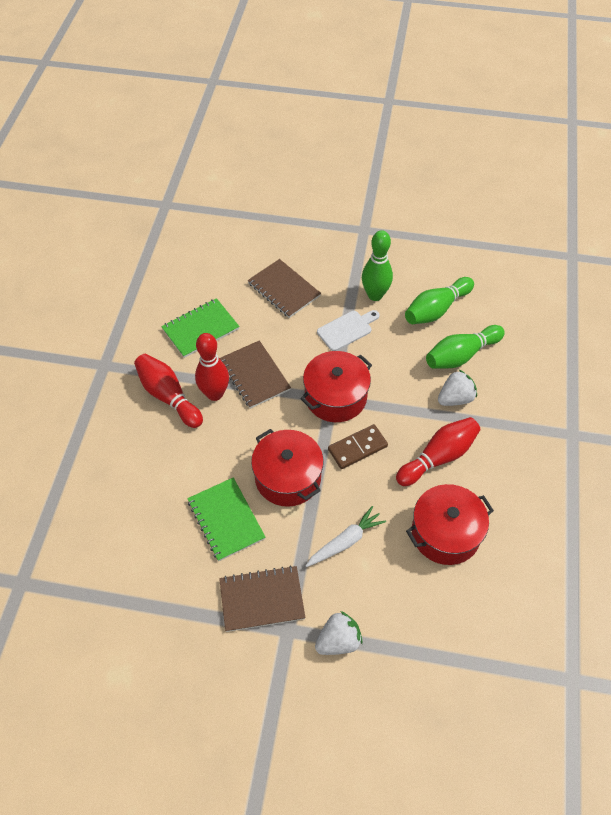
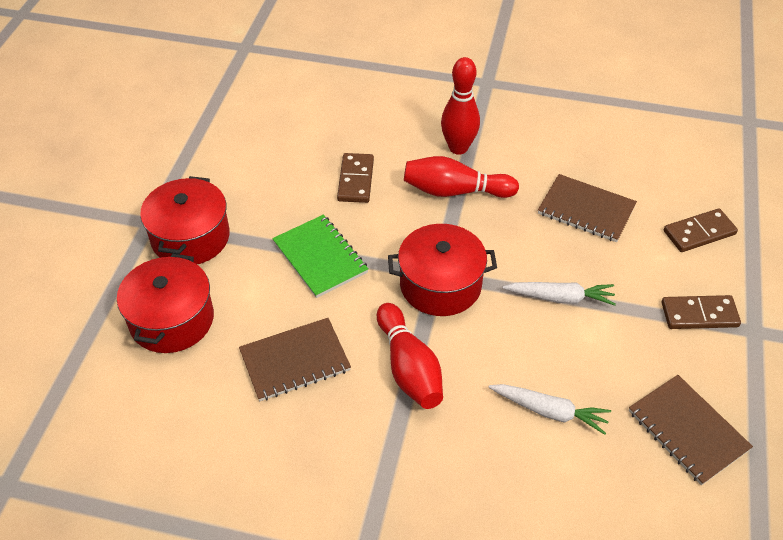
brown domino: [328,424,388,469] = 1 -> [337,153,374,203] [662,295,741,329] [664,208,738,252] = 3
green bowling pin: [362,230,393,301] [405,277,474,324] [426,325,505,369] = 3 -> none = 0
green notebook: [161,298,240,358] [187,477,265,561] = 2 -> [272,215,368,298] = 1
white carrot: [306,506,386,567] = 1 -> [488,384,611,435] [503,282,616,306] = 2
white cutting board: [317,310,379,351] = 1 -> none = 0
white strawberry: [315,611,363,655] [438,370,477,406] = 2 -> none = 0

